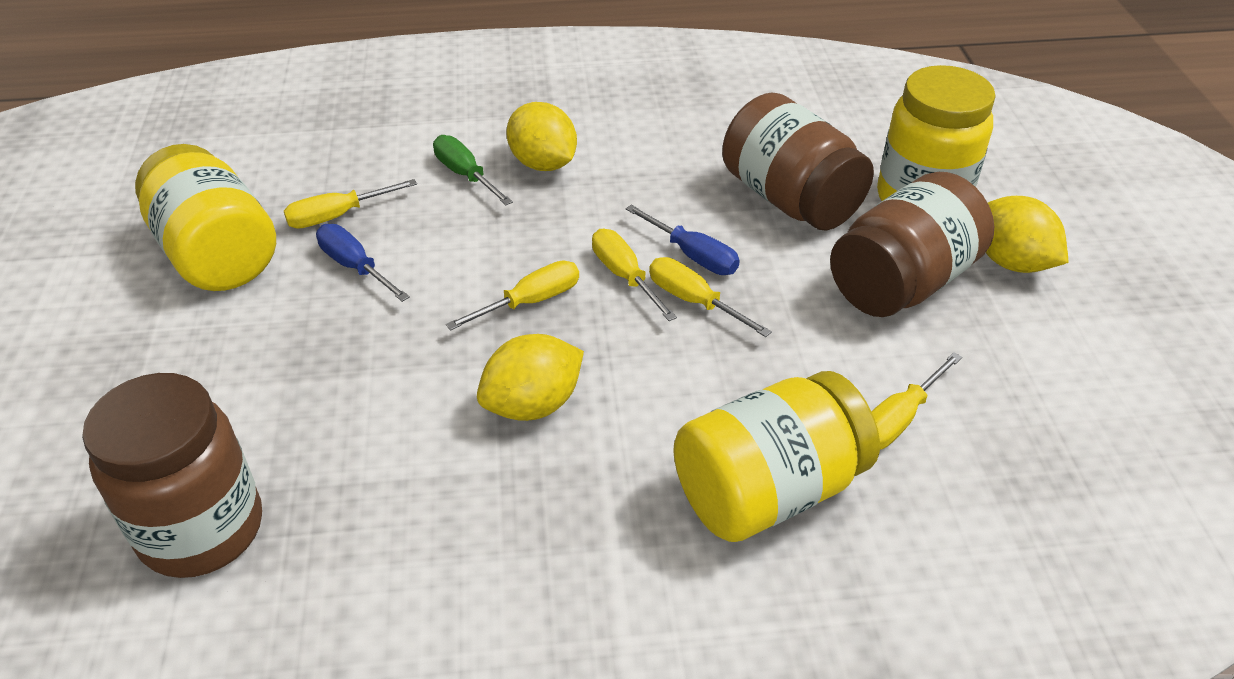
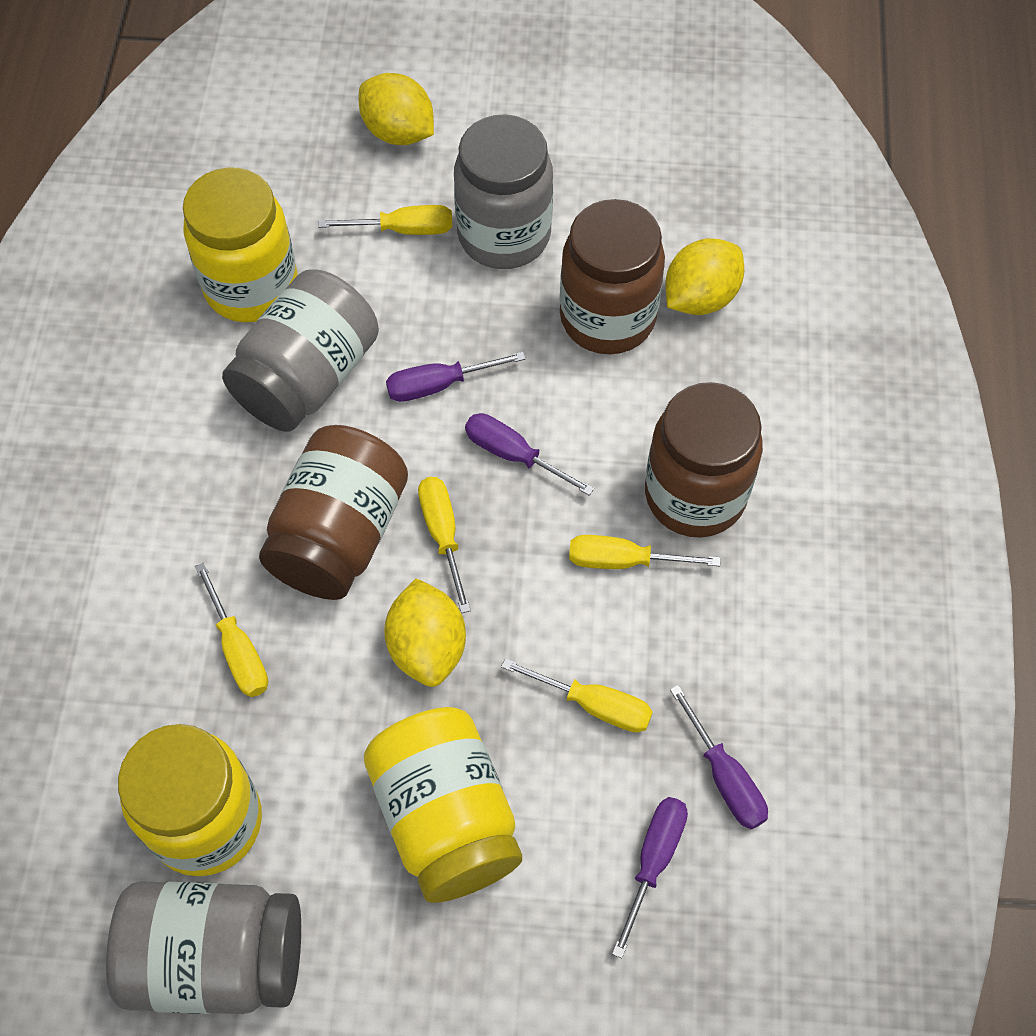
blue screwdriver: [316,224,410,302] [626,205,740,275] = 2 -> none = 0
green screwdriver: [433,135,513,205] = 1 -> none = 0
grey jar: none = 0 -> [106,882,301,1014] [222,269,379,432] [454,114,553,269] = 3
purple screwdriver: none = 0 -> [386,352,525,402] [465,413,594,496] [612,797,688,958] [670,685,768,829] = 4

